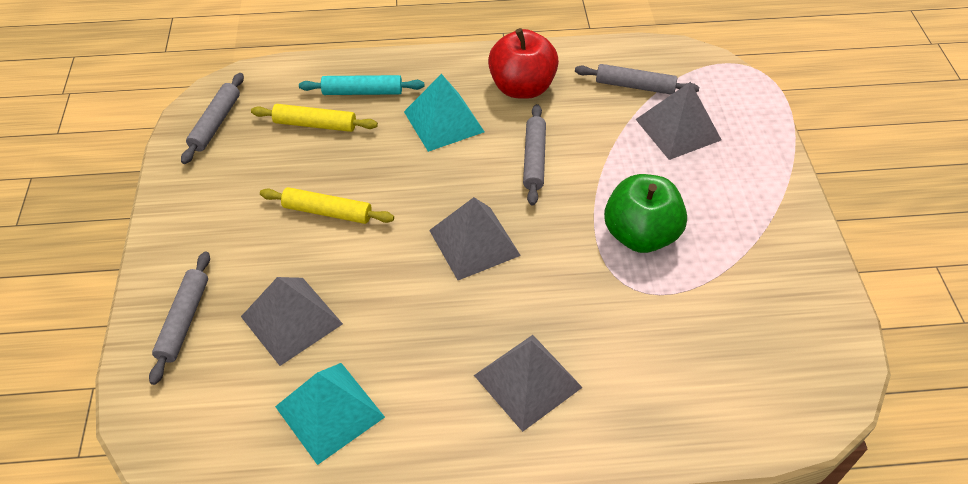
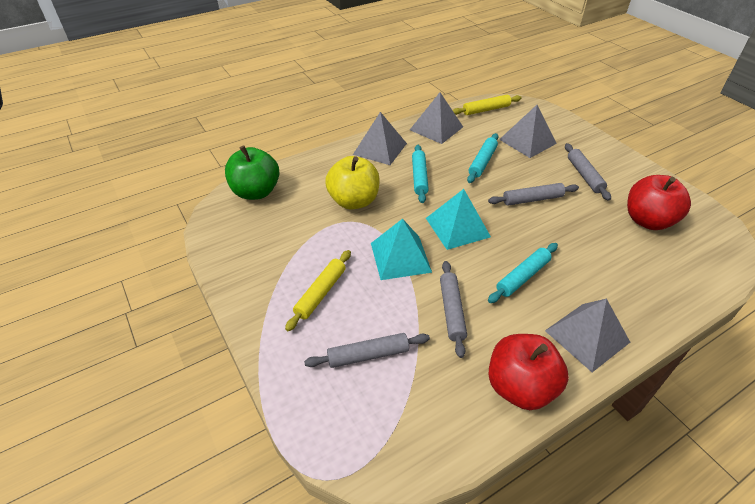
red apple: [488,28,559,99] = 1 -> [488,334,569,410] [627,175,691,230] = 2
turquoise rolling pin: [299,75,424,95] = 1 -> [412,145,429,203] [467,133,499,183] [488,243,558,303] = 3
yellow apple: none = 0 -> [325,156,380,209] = 1

